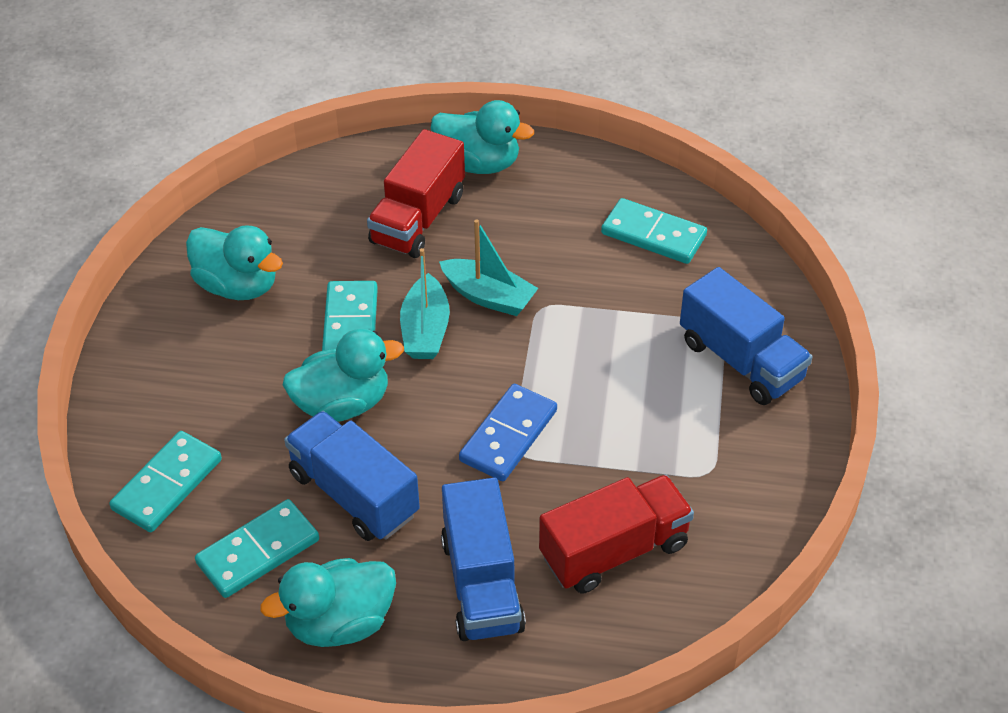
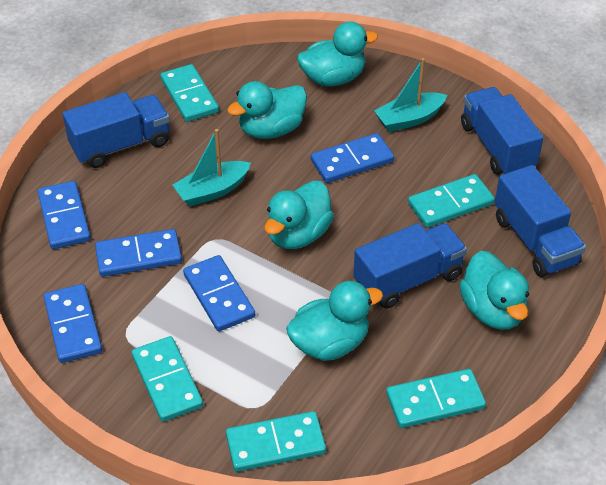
blue domino: [459,384,557,481] = 1 -> [38,181,91,249] [43,284,102,363] [95,229,182,277] [183,255,255,332] [311,133,394,183] = 5
blue truck: [284,411,420,541] [441,477,526,641] [680,267,812,405] = 3 -> [63,92,170,168] [353,223,467,309] [461,87,543,175] [495,165,586,277] = 4
red truck: [367,129,465,258] [539,475,694,594] = 2 -> none = 0
turquoise domino: [109,431,222,532] [195,499,319,598] [322,281,378,351] [601,198,707,264] = 4 -> [132,336,203,422] [160,64,219,122] [226,411,326,472] [386,369,486,428] [408,174,495,228] = 5
turquoise duck: [186,225,283,300] [261,558,396,647] [283,329,404,422] [431,100,534,174] = 4 -> [227,81,307,139] [264,181,334,249] [286,281,383,361] [297,21,378,87] [459,251,529,330] = 5

